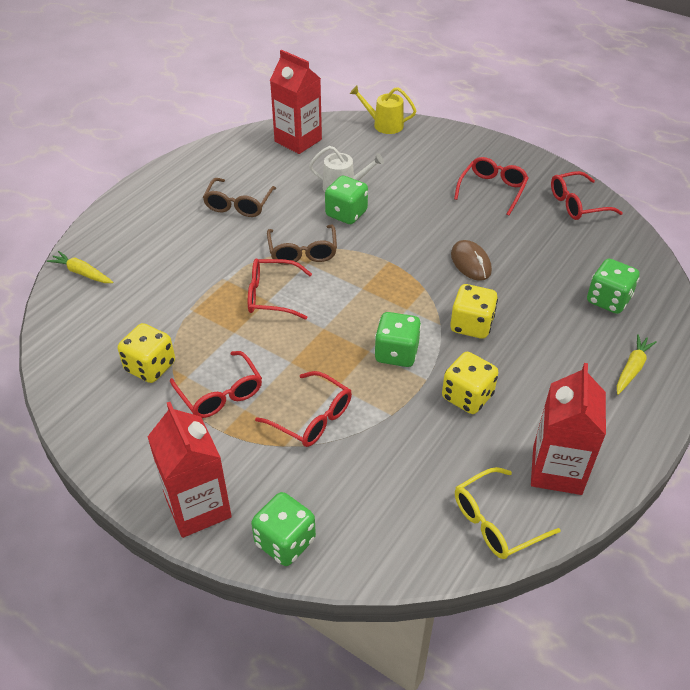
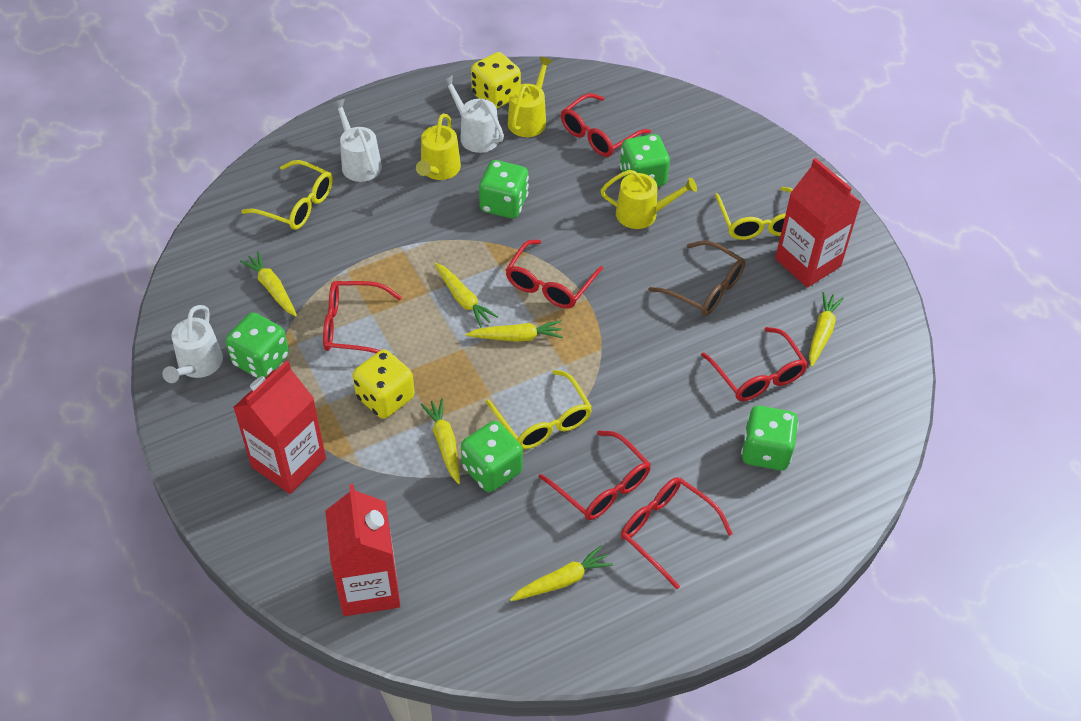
brown glasses: [203,178,276,217] [267,225,337,265] = 2 -> [648,240,746,316] = 1
brown mouse: [451,240,492,281] = 1 -> none = 0
green dice: [251,492,316,566] [325,176,368,224] [374,312,421,367] [587,258,640,314] = 4 -> [226,313,289,378] [461,421,523,492] [479,160,529,219] [620,134,670,187] [741,406,799,470] = 5
red glasses: [170,351,262,418] [248,259,312,320] [255,371,352,447] [454,157,529,215] [551,171,623,220] = 5 -> [323,281,402,353] [506,240,603,309] [539,431,651,520] [561,93,651,157] [621,477,733,589] [701,327,808,401] = 6
white watering can: [309,146,384,192] = 1 -> [162,305,223,383] [331,99,382,182] [441,75,504,153] = 3
yellow carrot: [47,251,113,283] [617,334,657,395] = 2 -> [240,251,297,317] [420,398,460,484] [434,263,498,327] [466,320,563,342] [510,546,613,601] [809,292,844,367] = 6
yellow dice: [118,323,175,383] [442,352,499,414] [450,284,498,339] = 3 -> [353,350,415,419] [471,52,521,108] = 2
yellow glasses: [455,467,561,559] = 1 -> [241,160,333,230] [486,370,592,449] [715,187,793,240] = 3
yellow watering can: [350,86,416,134] = 1 -> [416,113,461,180] [508,56,553,137] [601,170,697,229] = 3

